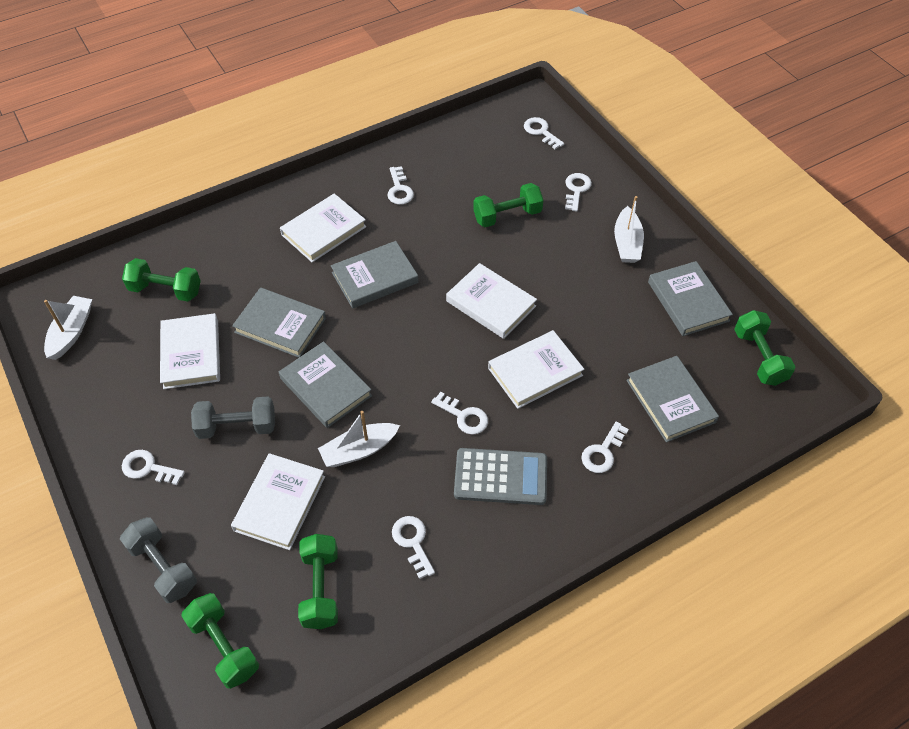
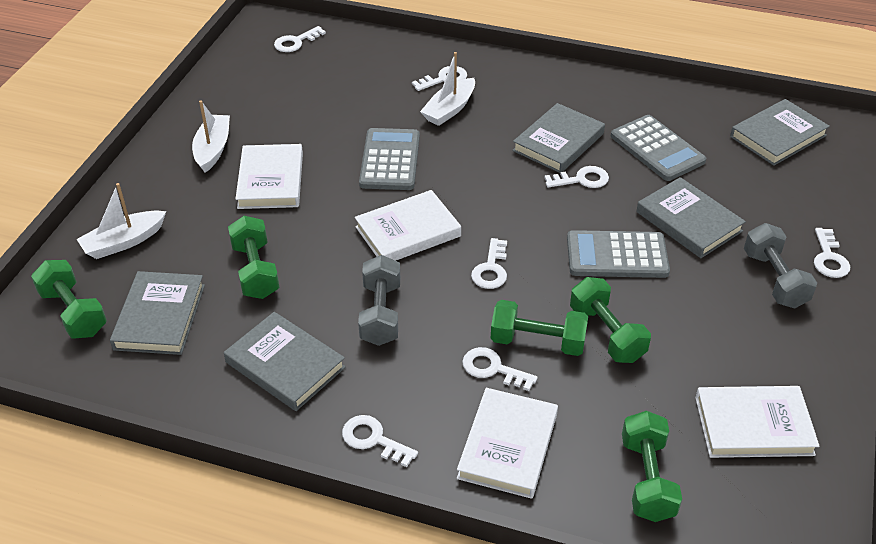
grey calculator: [454,448,547,505] = 1 -> [359,128,420,190] [567,230,670,278] [611,115,706,181] = 3
white book: [160,313,220,389] [231,453,325,550] [280,193,366,263] [446,263,537,339] [488,330,584,409] = 5 -> [235,144,303,209] [355,190,461,261] [457,388,558,499] [695,386,820,458] = 4

